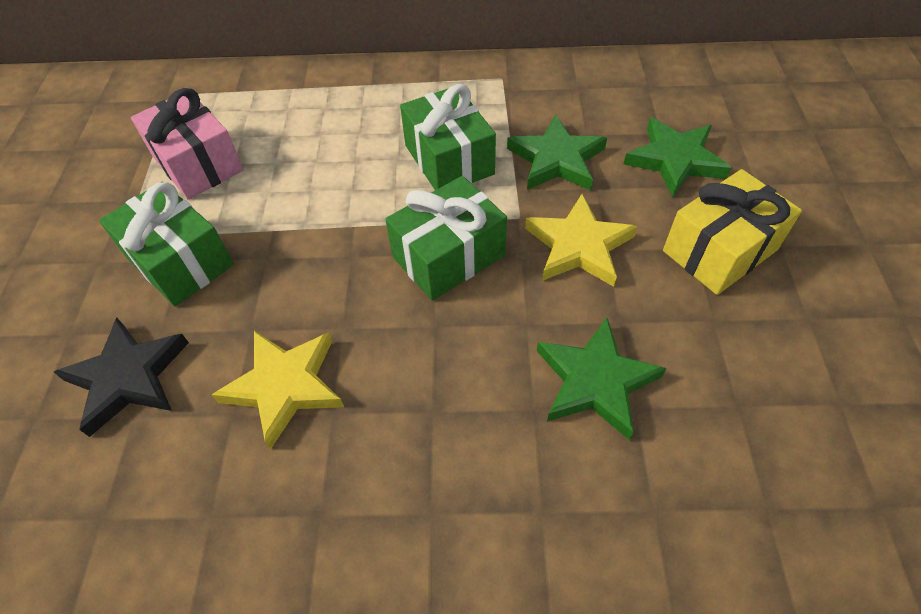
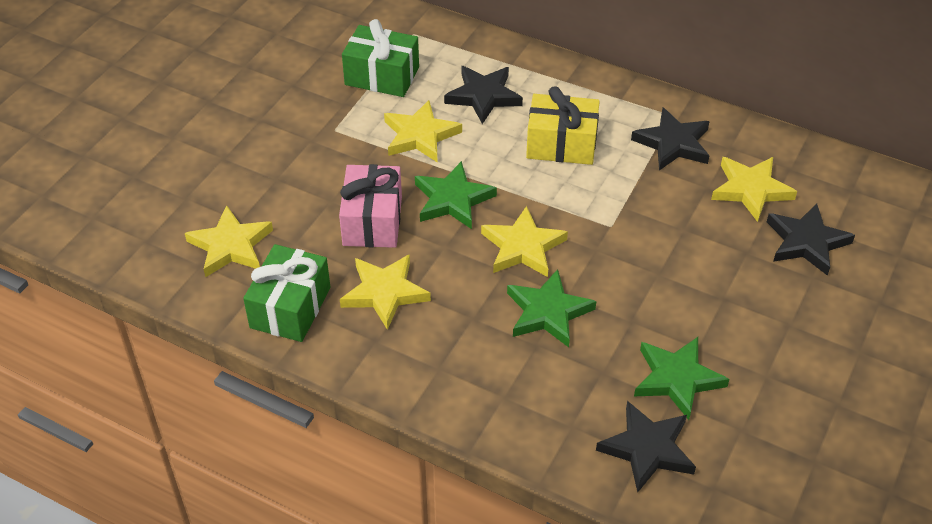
black star: [54,318,189,437] = 1 -> [444,66,523,124] [596,401,696,493] [631,107,710,171] [767,203,855,276] = 4
green gift: [99,182,234,306] [385,176,507,301] [400,84,496,190] = 3 -> [243,244,330,342] [342,19,419,97] = 2
yellow star: [212,331,344,449] [525,194,638,287] = 2 -> [185,205,273,277] [340,254,431,330] [384,100,462,162] [481,206,568,277] [711,157,797,222] = 5

